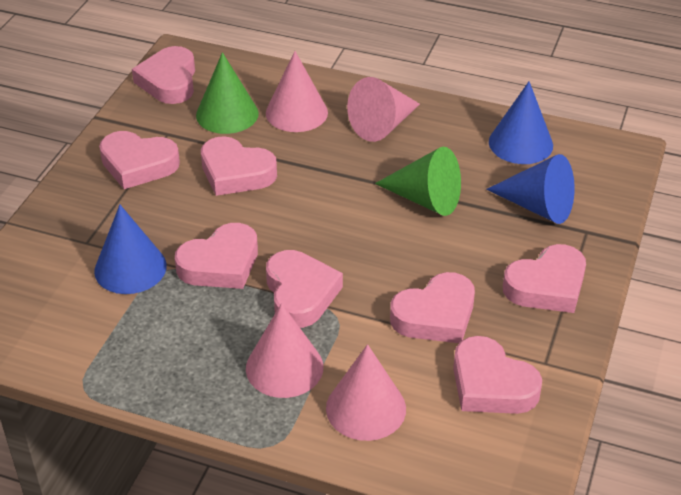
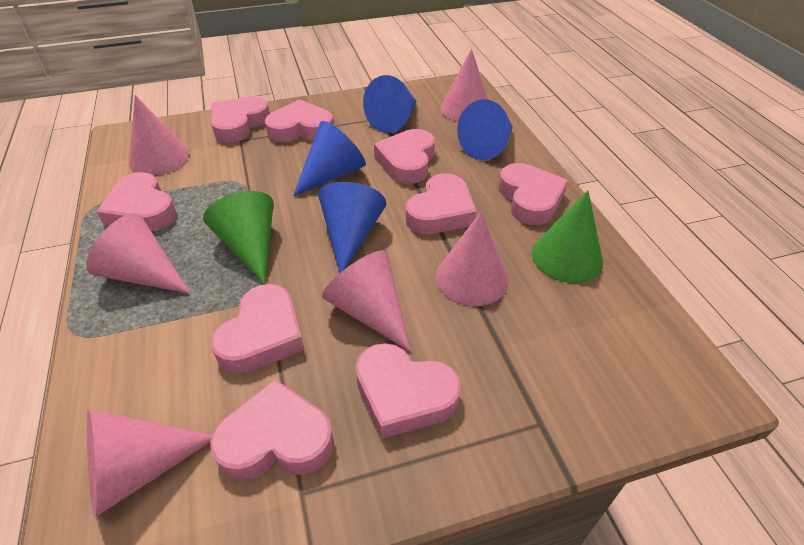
blue cone: [94,205,167,294] [486,154,575,224] [489,81,553,164] = 3 -> [293,121,366,197] [318,182,386,273] [363,75,417,133] [457,99,513,160] = 4
pink cone: [246,303,323,398] [266,51,328,132] [326,344,406,441] [347,77,420,142] = 4 -> [86,213,191,294] [87,409,212,517] [129,95,189,175] [322,250,411,352] [436,211,509,306] [440,49,488,122] = 6
pink heart: [99,131,180,189] [132,46,195,104] [175,223,258,289] [201,136,277,196] [266,250,343,328] [390,272,475,343] [453,336,542,414] [503,244,586,313] = 8 -> [97,172,177,231] [210,379,334,481] [211,96,270,143] [211,284,304,374] [265,99,334,142] [356,343,461,439] [374,129,435,184] [406,173,477,234] [498,163,568,225] = 9

